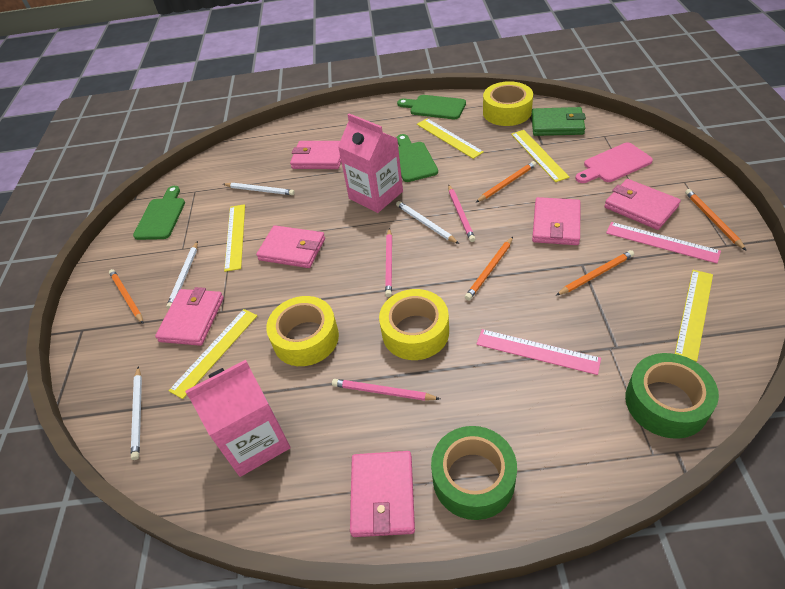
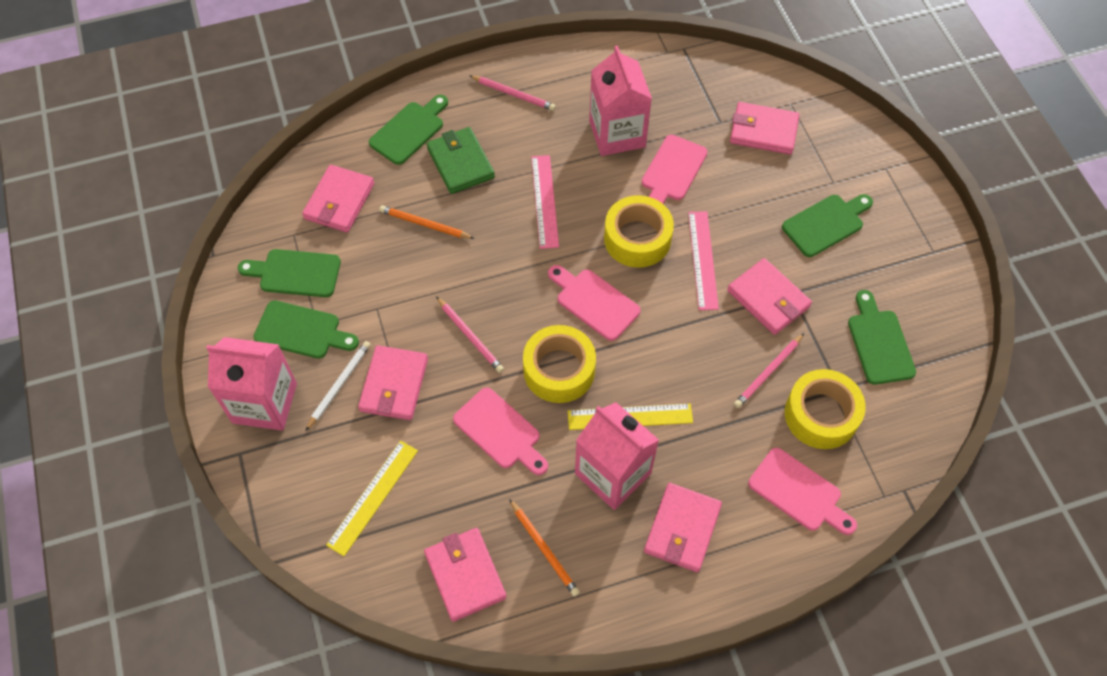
green cutting board: [133,186,185,240] [396,134,438,182] [397,95,466,119] = 3 -> [238,249,341,297] [253,300,359,359] [369,95,448,165] [782,194,873,257] [848,290,916,385] = 5
green tape: [431,426,517,520] [625,353,719,439] = 2 -> none = 0
orange pencil: [109,269,143,324] [465,237,513,300] [476,161,536,202] [556,250,634,296] [685,189,746,250] = 5 -> [379,205,475,239] [509,499,580,597] = 2
pink carton: [185,360,291,477] [338,114,403,213] = 2 -> [206,337,297,431] [575,402,659,510] [589,45,652,156] = 3
pink cutting board: [575,142,653,183] = 1 -> [453,387,548,475] [548,265,641,341] [642,135,708,204] [748,448,857,535] = 4
white pencil: [131,366,142,460] [166,241,198,309] [223,183,295,195] [396,201,459,244] = 4 -> [306,341,371,431] = 1
yellow ruler: [168,309,257,399] [224,204,245,272] [417,118,484,159] [511,130,570,182] [675,270,713,362] = 5 -> [326,441,418,556] [568,404,693,430] = 2

